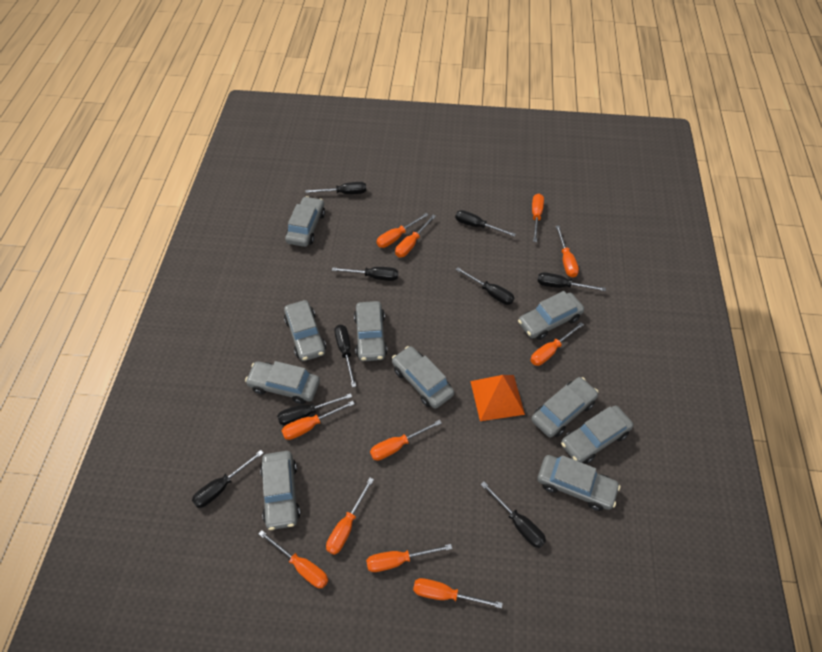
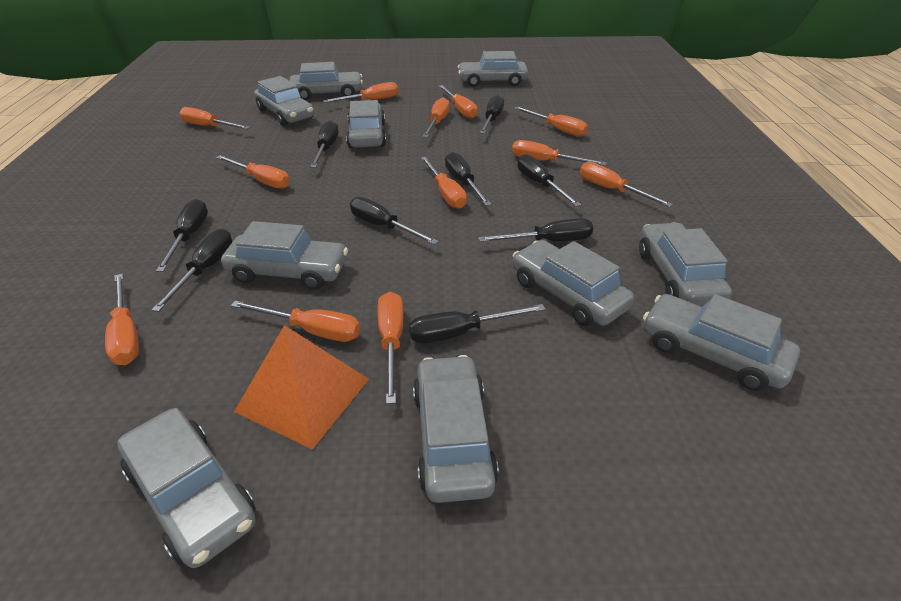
orange screwdriver: [259,530,328,588] [282,401,355,440] [326,478,374,555] [366,544,452,572] [370,420,442,461] [376,213,428,248] [395,215,436,257] [413,578,503,608] [530,322,584,366] [532,194,544,242] [556,226,579,277] = 11 -> [105,273,139,365] [179,107,250,129] [216,155,290,189] [230,301,360,342] [323,82,399,103] [377,292,403,404] [421,156,467,209] [422,98,450,138] [439,85,478,119] [512,140,606,166] [514,107,588,137] [580,162,673,207] = 12

